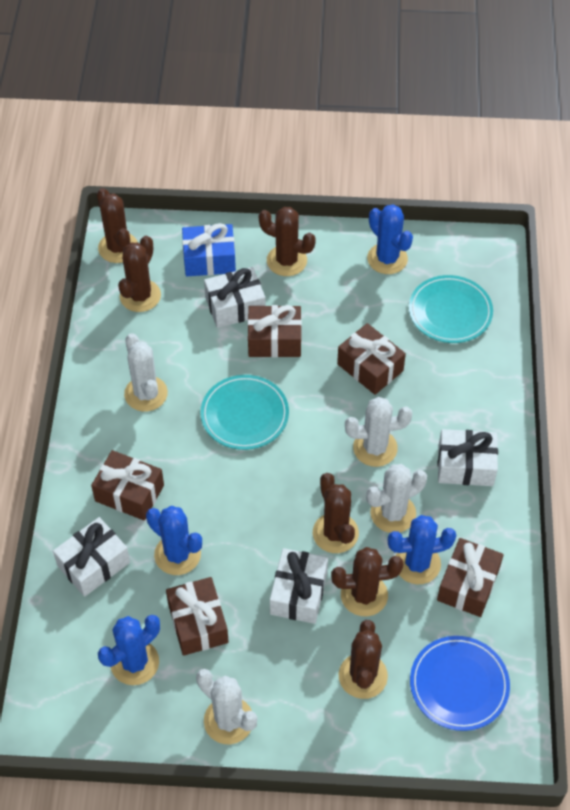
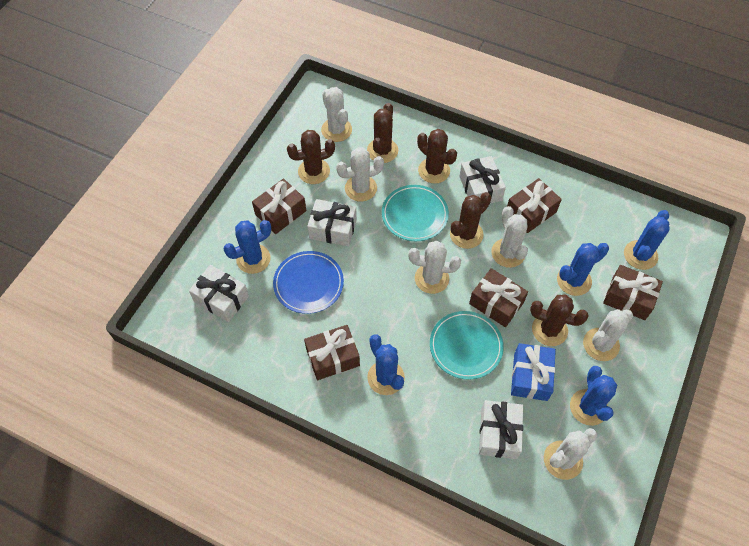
blue cactus: [98,615,160,685] [146,506,202,575] [367,204,413,274] [388,515,456,584] = 4 -> [224,220,271,274] [367,334,405,395] [557,243,609,296] [570,366,617,426] [624,210,670,270] = 5
brown cactus: [97,188,138,263] [118,236,161,312] [259,207,316,276] [313,473,359,553] [331,547,403,616] [339,620,388,699] = 6 -> [287,130,335,184] [367,103,398,163] [417,129,457,183] [450,192,491,249] [530,294,589,346] = 5
white cactus: [124,333,168,411] [196,669,257,744] [345,397,412,467] [366,464,427,533] = 4 -> [321,87,352,142] [336,147,384,202] [409,241,461,294] [491,206,528,268] [544,428,597,480] [583,309,633,361] = 6

